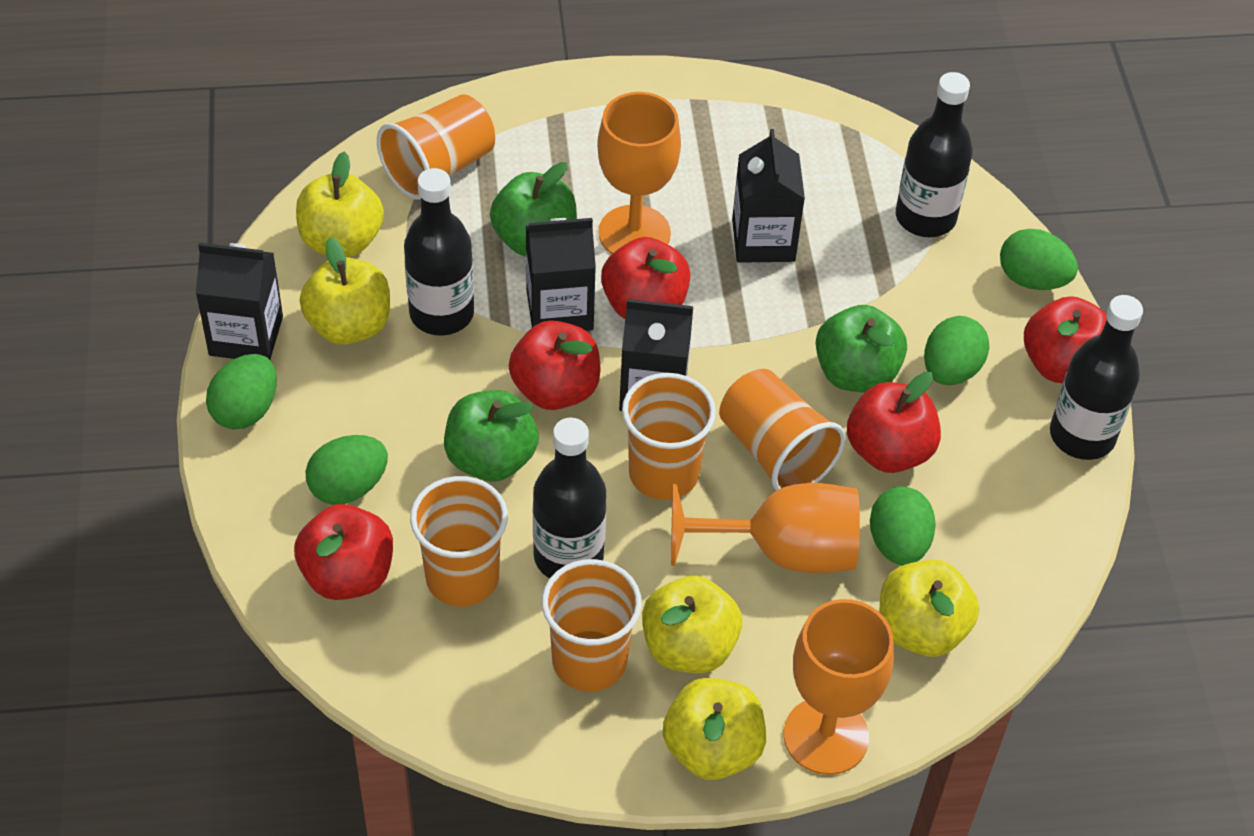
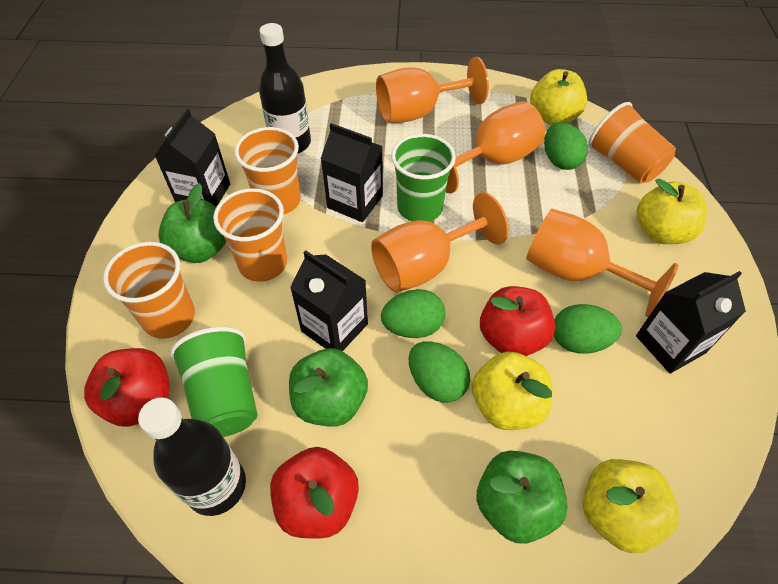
black bottle: [404,168,474,336] [533,418,606,578] [896,72,973,237] [1050,295,1143,460] = 4 -> [138,397,246,516] [259,23,311,154] = 2
green cup: none = 0 -> [170,327,257,437] [391,134,456,222] = 2
green egg: [206,354,277,429] [306,435,388,505] [870,486,936,565] [924,316,989,385] [1000,229,1078,290] = 5 -> [381,289,445,338] [409,341,470,402] [544,122,588,170] [554,304,622,354] = 4
orange cup: [377,94,495,200] [410,476,508,606] [542,559,642,691] [622,373,716,500] [719,369,846,491] = 5 -> [103,242,195,339] [213,188,287,282] [234,127,301,215] [588,102,676,184] = 4
orange goblet: [597,92,681,254] [671,483,860,573] [784,599,894,775] = 3 -> [371,192,509,293] [376,57,489,123] [446,101,545,193] [526,209,678,317] = 4
red apple: [294,504,393,600] [509,321,601,410] [601,237,690,319] [847,372,941,473] [1024,296,1107,383] = 5 -> [84,348,170,427] [270,447,359,539] [480,286,556,356] = 3
yellow apple: [296,152,384,257] [300,237,390,345] [642,576,742,673] [663,678,766,780] [880,560,979,657] = 5 -> [472,351,552,430] [530,69,587,125] [583,459,679,553] [636,178,707,244] = 4

